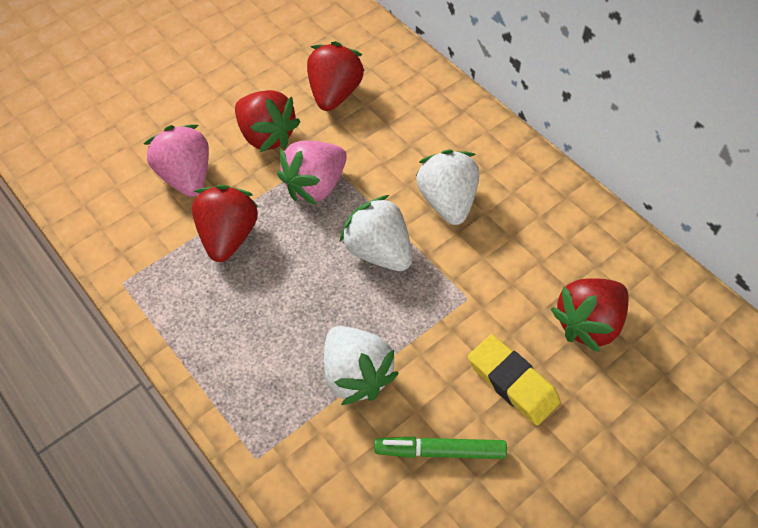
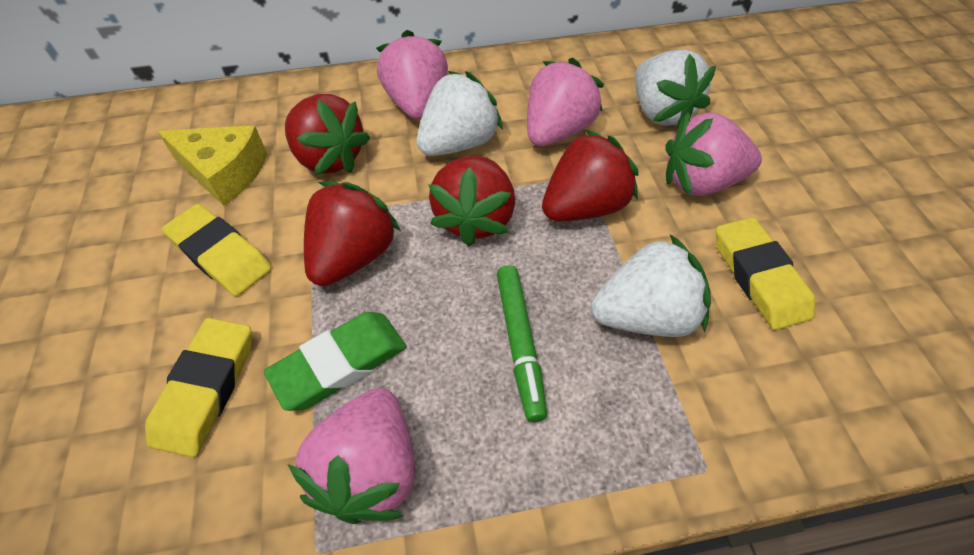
green eraser: none = 0 -> [264,312,406,411] = 1
pink strawberry: [144,124,209,197] [277,140,347,205] = 2 -> [288,388,415,524] [376,30,448,120] [527,58,604,146] [665,112,762,196] = 4
yellow cheese: none = 0 -> [157,125,267,206] = 1
yellow eraser: [468,334,561,425] = 1 -> [145,318,251,457] [162,204,271,296] [716,217,815,330] = 3

